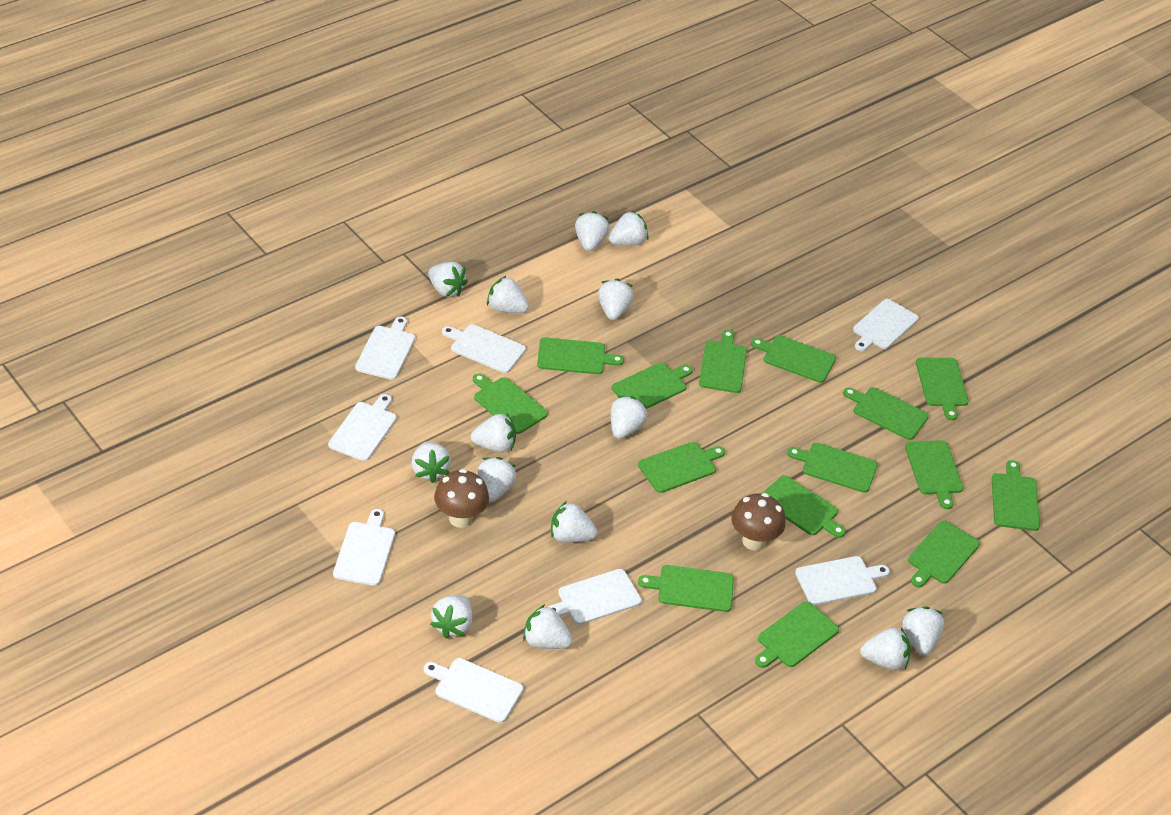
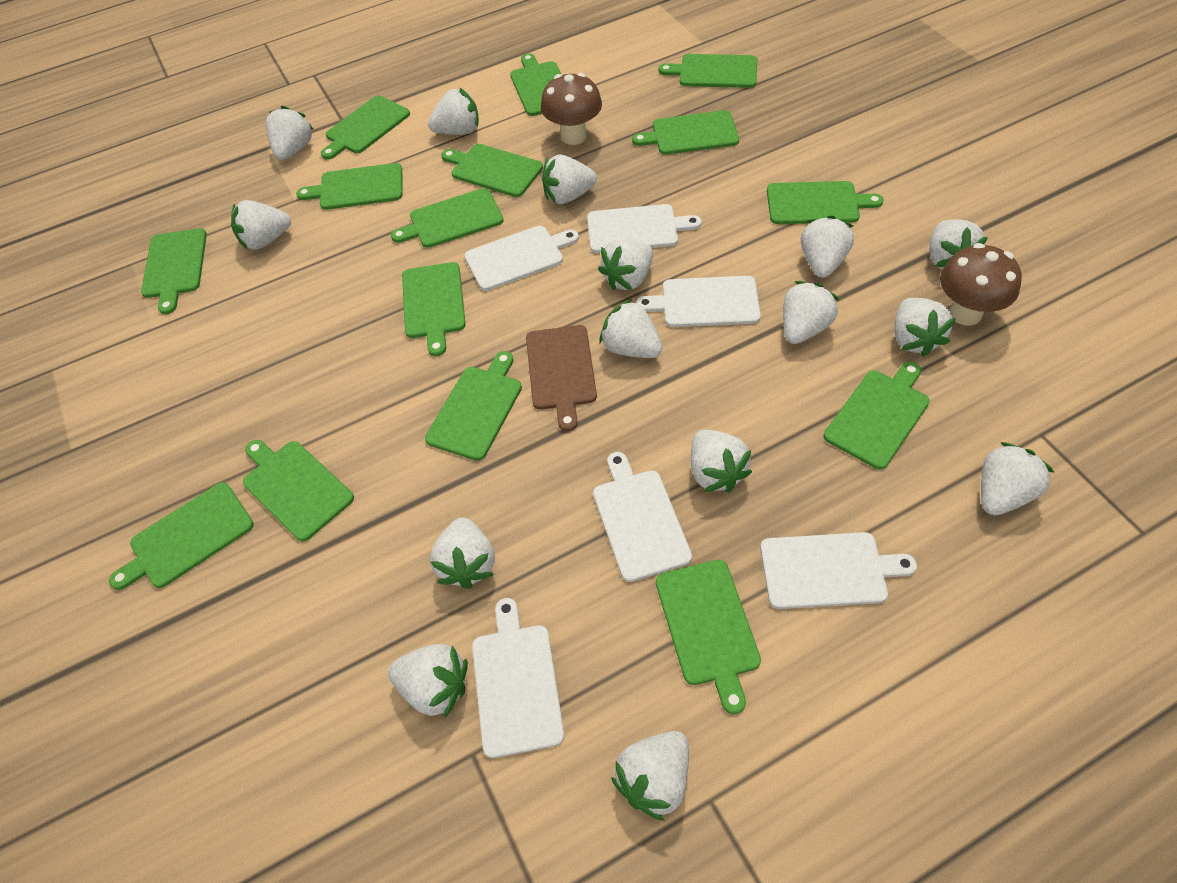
brown cutting board: none = 0 -> [526,325,597,431] = 1
white cutting board: [328,394,397,461] [333,509,395,586] [355,317,415,380] [424,658,523,723] [442,324,526,373] [548,569,642,625] [795,556,890,605] [853,299,919,351] = 8 -> [464,226,579,291] [472,598,564,758] [587,204,702,253] [593,452,692,582] [636,276,761,327] [760,532,917,609] = 6
white strawberry: [411,441,451,483] [428,262,468,297] [430,594,472,638] [471,414,516,452] [477,457,517,503] [487,276,529,313] [523,604,572,649] [551,501,598,543] [575,211,609,251] [598,278,634,320] [608,210,649,246] [611,396,648,439] [860,627,911,670] [902,607,944,655] = 14 -> [231,200,291,250] [266,106,314,160] [388,644,468,718] [428,88,479,135] [430,517,495,589] [542,154,597,204] [598,239,653,290] [599,299,662,358] [611,731,689,821] [691,430,752,493] [783,281,840,344] [801,215,854,278] [895,298,956,357] [929,219,988,269] [981,442,1055,515] = 15

